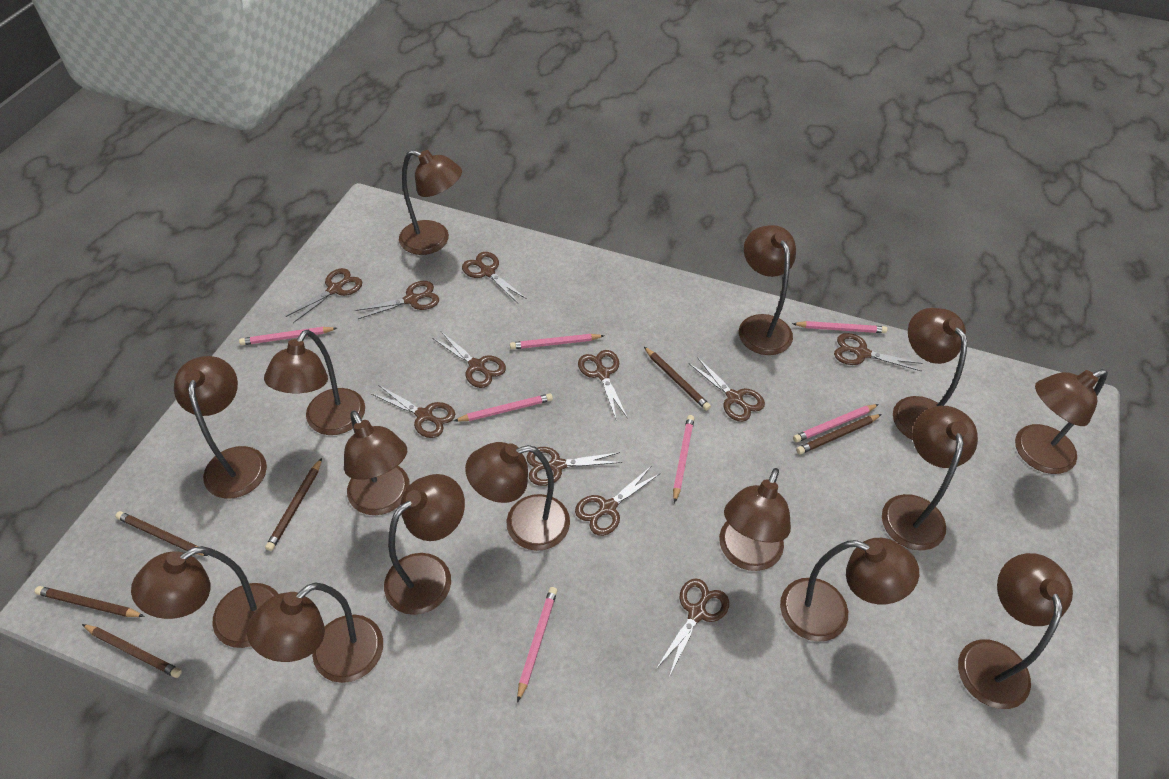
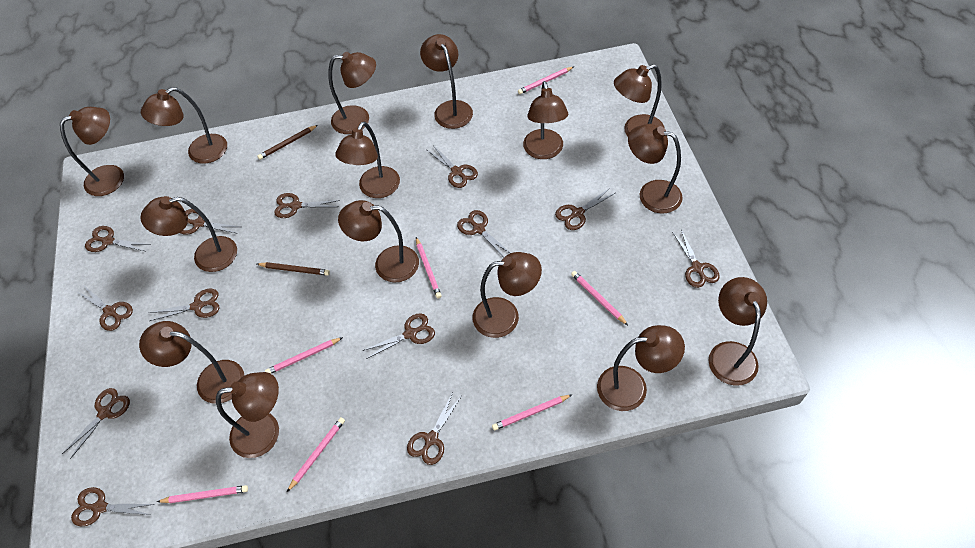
brown pencil: [35,586,145,617] [82,624,182,678] [115,511,209,556] [265,458,322,551] [644,347,711,411] [796,414,882,454] = 6 -> [257,125,318,160] [257,262,330,276] = 2
brown scissors: [286,268,362,323] [355,281,439,319] [372,385,455,438] [432,332,506,388] [462,252,527,303] [526,447,622,486] [575,467,661,536] [578,350,628,419] [656,578,729,674] [688,357,765,422] [834,333,923,372] = 11 -> [62,388,130,459] [71,487,154,527] [77,286,133,331] [85,226,151,252] [148,288,219,321] [180,209,240,234] [274,193,340,218] [362,313,435,359] [407,392,461,465] [427,145,478,188] [457,210,511,257] [555,188,615,230] [673,230,720,288] = 13

